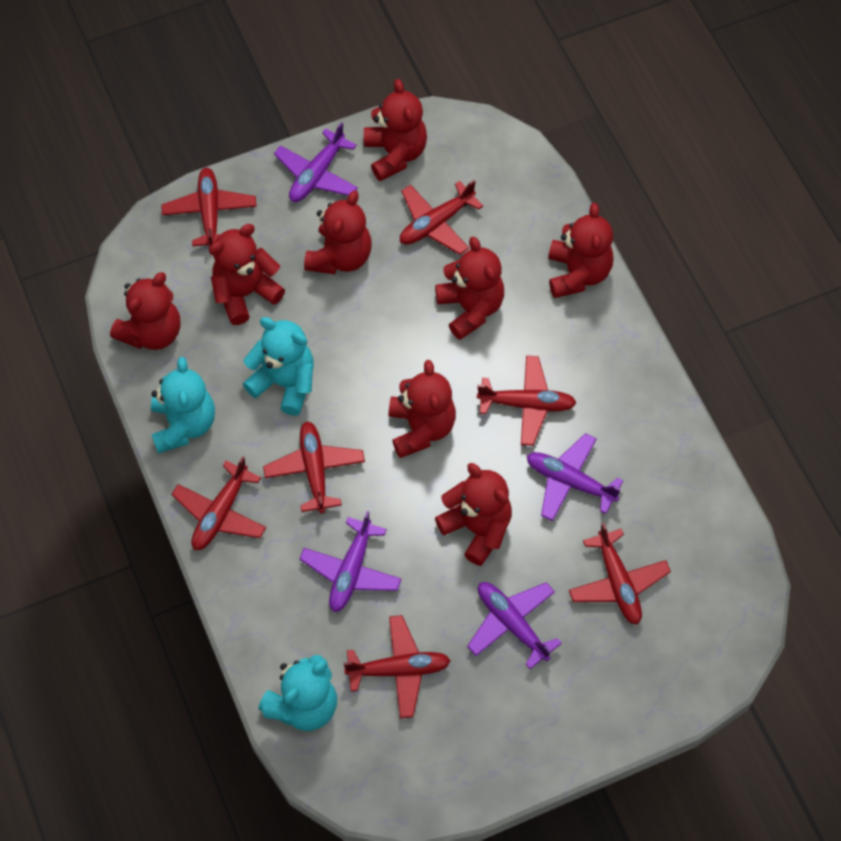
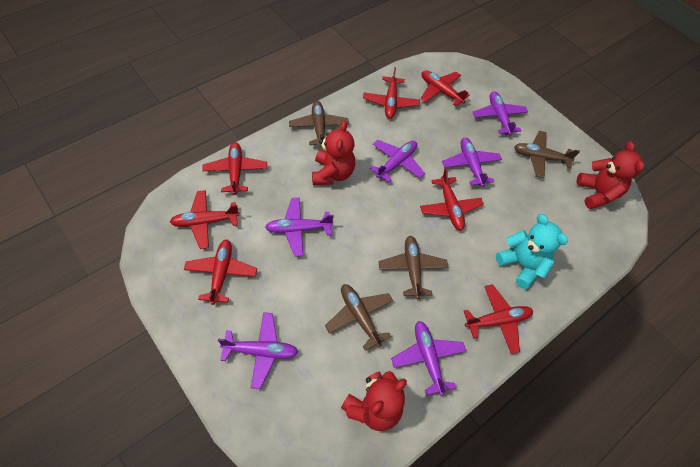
brown plane: none = 0 -> [289,101,349,148] [325,284,393,351] [379,236,448,299] [514,131,580,178] = 4
purple plane: [274,122,358,202] [299,511,402,612] [467,582,562,669] [527,433,623,521] = 4 -> [218,312,298,389] [265,198,334,256] [370,140,425,182] [391,321,466,396] [442,138,502,187] [472,91,528,135] = 6
red teddy bear: [110,272,180,350] [209,224,285,325] [304,190,372,274] [364,79,427,181] [388,360,456,458] [435,236,504,340] [435,463,512,566] [548,203,614,298] = 8 -> [312,121,355,185] [341,371,407,431] [576,141,644,209] = 3
turquoise teddy bear: [151,357,215,454] [243,317,314,416] [258,655,337,731] = 3 -> [496,214,568,289] = 1

